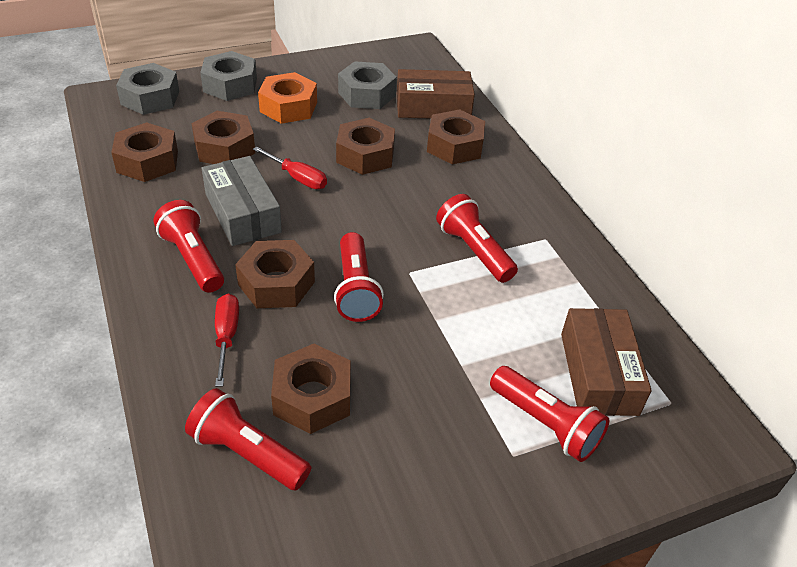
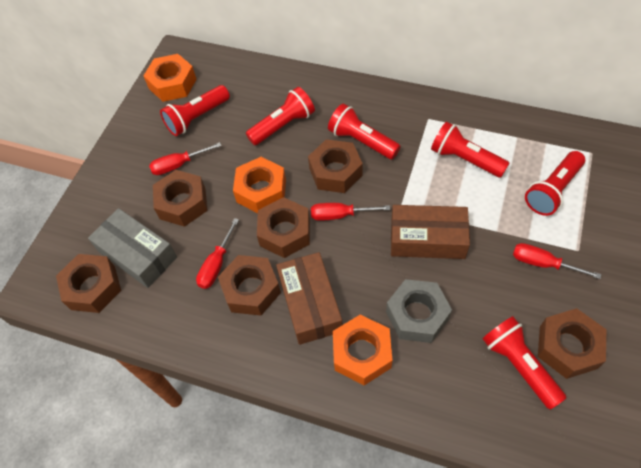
grey nut: [116,63,179,115] [200,51,257,101] [338,61,397,109] = 3 -> [386,279,452,343] = 1
orange nut: [258,72,317,124] = 1 -> [144,54,196,102] [233,157,286,213] [333,315,392,385] = 3
red flashlight: [154,200,224,293] [185,388,311,490] [334,232,384,322] [436,194,518,283] [490,366,609,462] = 5 -> [160,85,230,136] [246,87,315,145] [328,104,401,159] [431,122,509,178] [483,316,566,409] [525,151,585,216] = 6
red screwdriver: [215,294,239,387] [253,146,327,189] = 2 -> [149,142,221,175] [196,218,239,289] [311,203,390,221] [513,243,602,279] = 4

